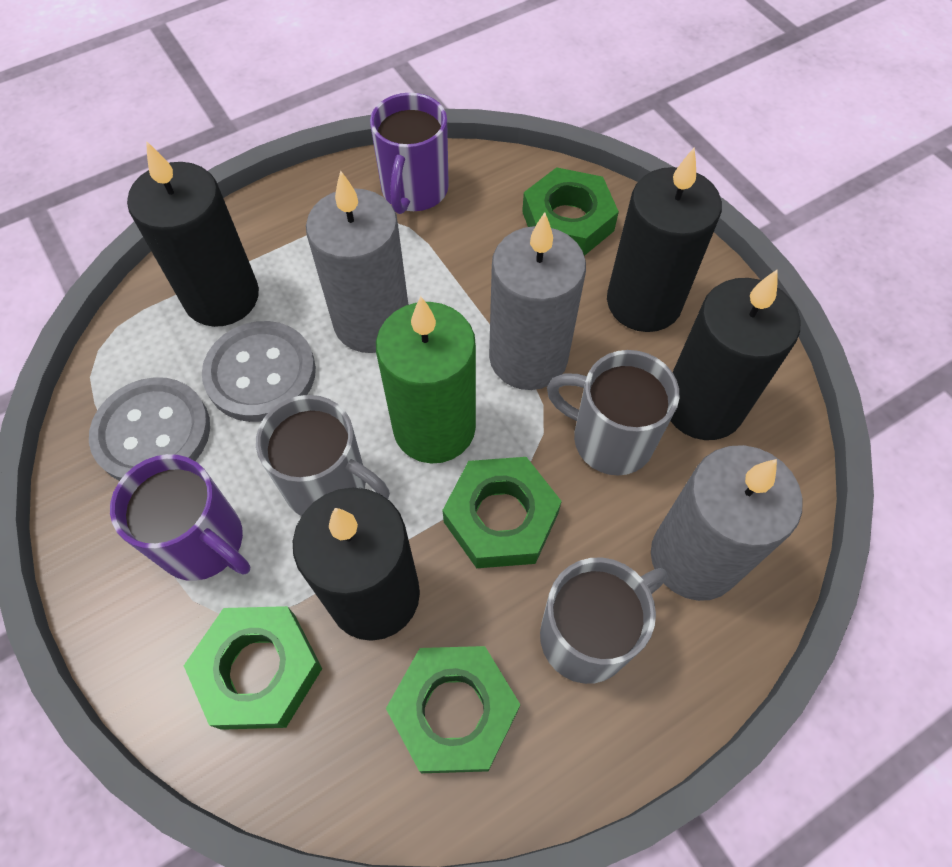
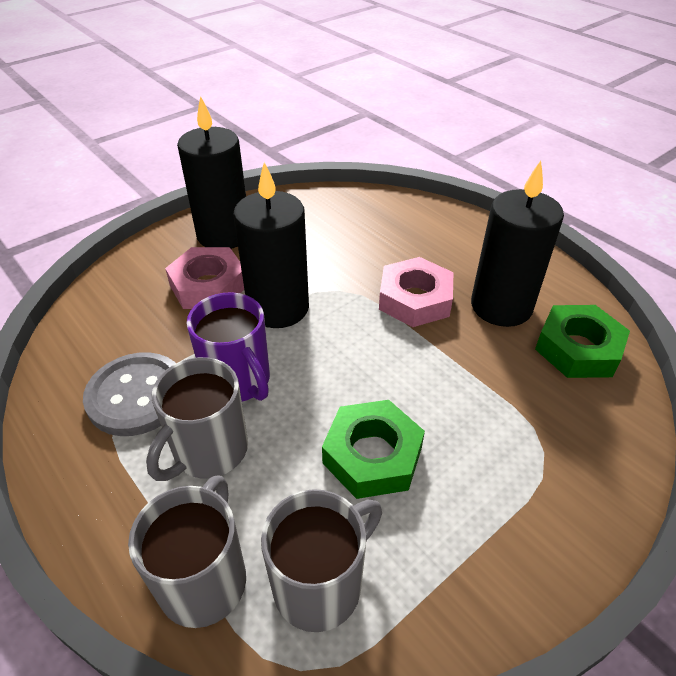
black candle: [127,141,259,327] [293,488,420,641] [607,148,722,332] [670,269,801,440] = 4 -> [177,96,246,249] [233,162,309,328] [471,160,564,327] = 3
green candle: [376,296,476,464] = 1 -> none = 0
green nut: [184,606,322,730] [386,646,521,773] [442,457,562,568] [522,167,619,256] = 4 -> [322,400,425,499] [535,305,630,378] = 2
grey button: [89,377,210,481] [202,321,316,422] = 2 -> [83,352,176,436] = 1
grey candle: [306,170,408,353] [489,212,586,390] [651,445,803,601] = 3 -> none = 0
pink nut: none = 0 -> [165,247,244,309] [379,257,453,327] = 2
purple mug: [110,454,250,581] [370,93,449,214] = 2 -> [187,292,270,401] = 1

